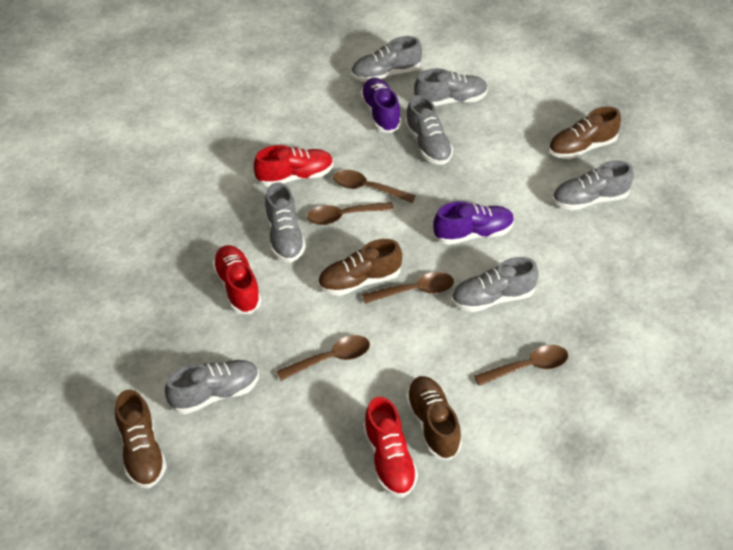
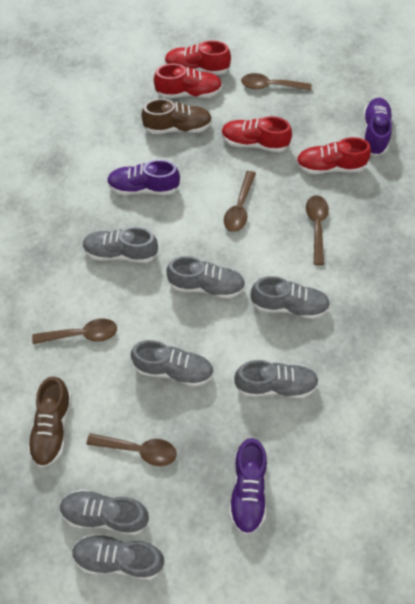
brown shoe: [115,389,167,489] [318,239,402,296] [405,376,462,460] [548,106,621,159] = 4 -> [27,377,72,467] [141,99,212,134] = 2
purple shoe: [360,78,401,133] [433,201,514,245] = 2 -> [107,159,180,195] [229,438,267,535] [363,98,392,156] = 3
red shoe: [212,245,261,314] [254,145,334,187] [363,397,418,498] = 3 -> [154,64,222,98] [165,40,231,75] [221,116,292,153] [296,137,371,174] = 4

